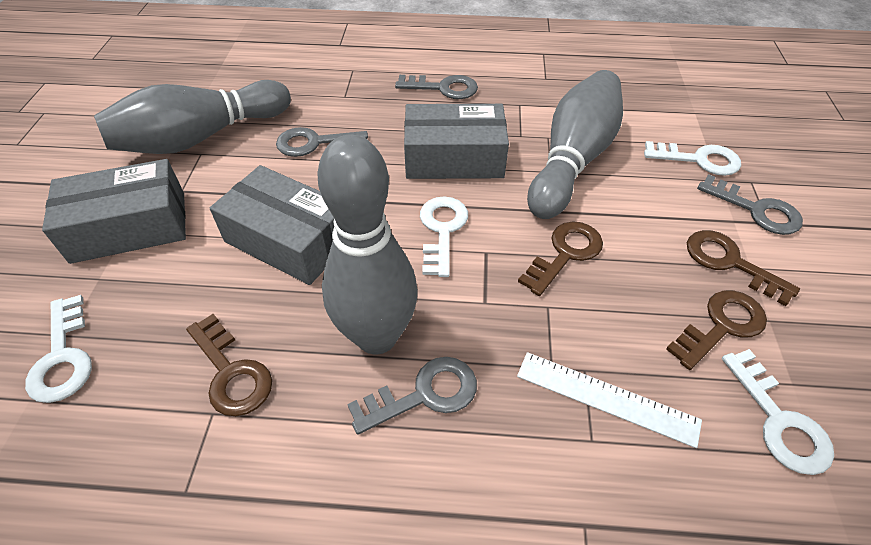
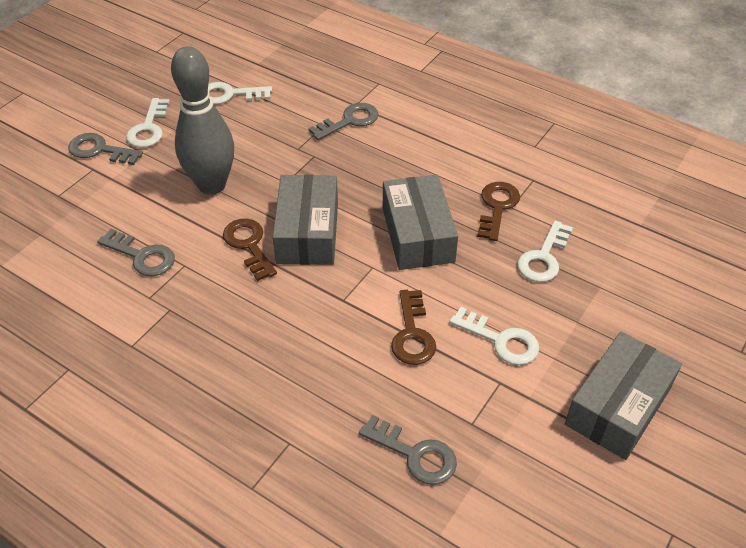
brown key: [186,314,272,416] [518,221,603,296] [666,290,767,370] [687,230,800,306] = 4 -> [223,219,277,281] [391,290,436,365] [477,182,520,241] = 3
grey bowling pin: [94,80,291,154] [317,135,418,354] [527,70,623,219] = 3 -> [171,46,234,195] = 1
white ruler: [517,352,702,448] = 1 -> none = 0

